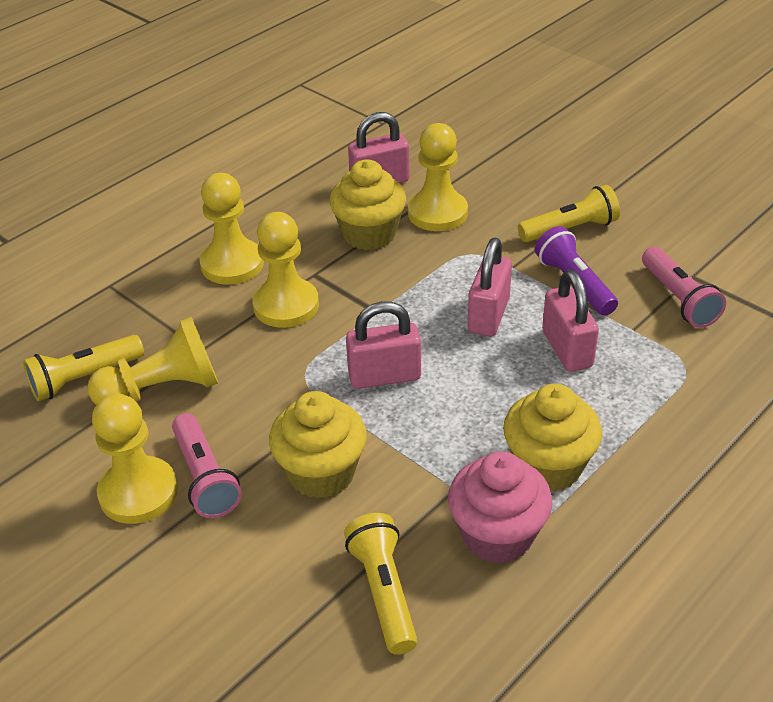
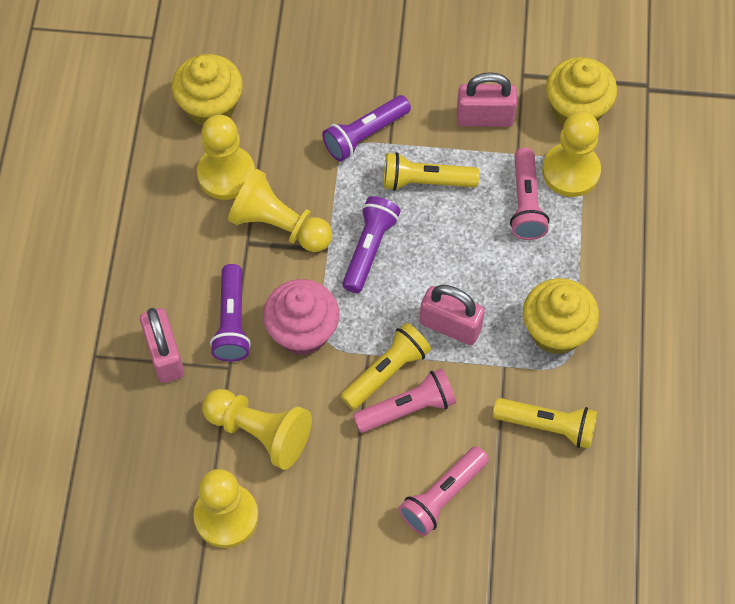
pink flashlight: [172,413,242,518] [642,247,726,328] = 2 -> [353,368,456,433] [399,446,489,536] [510,148,549,240] = 3
pink padlock: [346,301,421,389] [348,112,410,183] [468,238,512,336] [542,270,599,372] = 4 -> [140,308,184,383] [420,285,485,345] [457,72,517,127] = 3
purple flashlight: [535,226,618,316] = 1 -> [210,264,251,362] [322,95,411,162] [342,196,401,293] = 3

